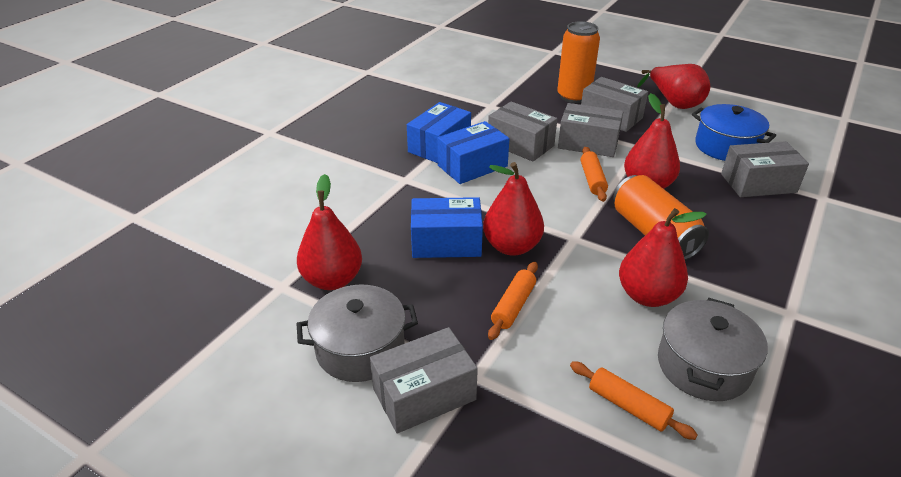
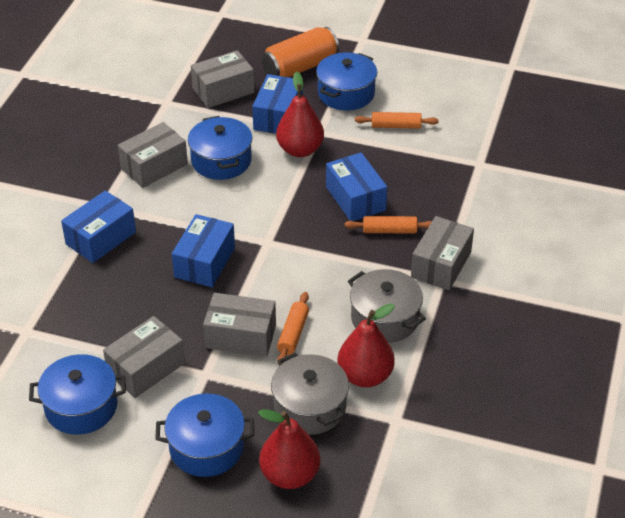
blue box: [407,102,471,163] [411,197,483,258] [437,121,509,184] = 3 -> [61,190,136,263] [172,214,235,287] [252,74,303,134] [326,153,387,221] = 4
blue pot: [692,104,776,161] = 1 -> [29,354,126,435] [155,393,254,477] [188,116,252,180] [316,52,377,111] = 4
orange can: [557,21,600,103] [613,175,709,260] = 2 -> [262,27,339,78] = 1
red pear: [297,174,362,290] [483,162,544,256] [619,208,707,307] [624,93,680,189] [637,64,710,109] = 5 -> [258,410,320,489] [276,72,324,157] [337,304,395,387] = 3

